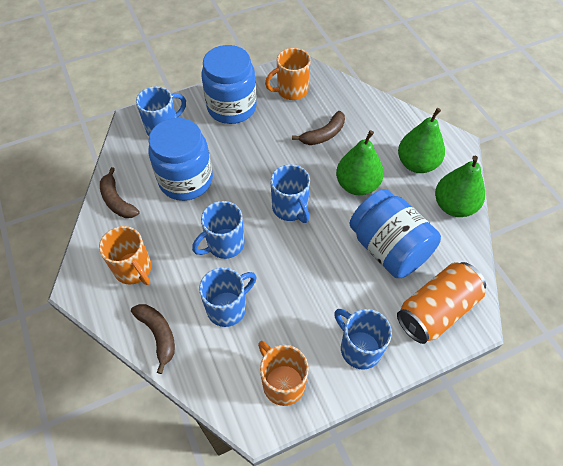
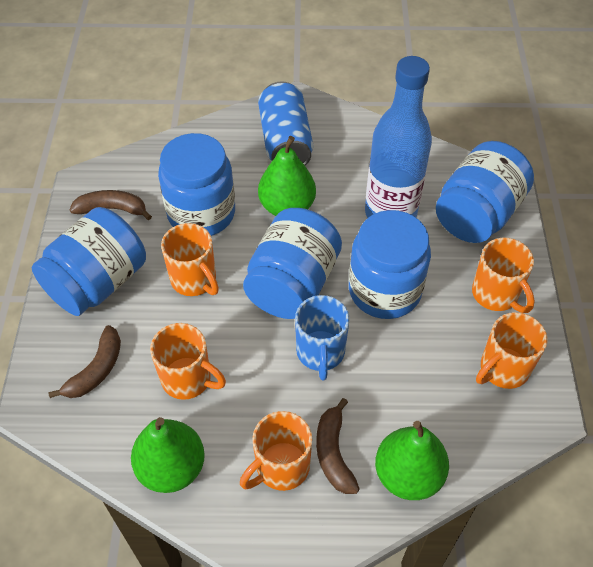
blue bottle: none = 0 -> [365,56,432,218] = 1
blue can: none = 0 -> [258,81,313,166] = 1
blue jar: [148,118,213,201] [202,45,257,124] [350,189,441,278] = 3 -> [32,207,146,316] [158,133,235,236] [243,208,342,319] [349,210,431,319] [436,141,534,243] = 5
blue mug: [136,86,186,136] [192,201,245,259] [199,267,257,327] [270,164,310,223] [334,309,392,369] = 5 -> [295,295,350,381] = 1
orange can: [397,262,486,344] = 1 -> none = 0
orange mug: [99,226,152,285] [258,341,309,406] [265,48,311,100] = 3 -> [150,323,226,400] [161,223,219,296] [240,411,312,491] [472,238,535,313] [476,312,548,389] = 5

